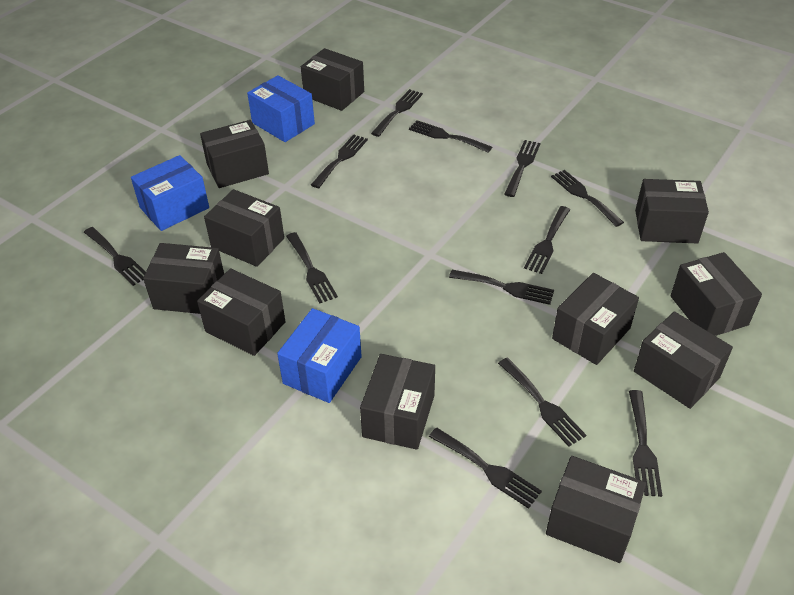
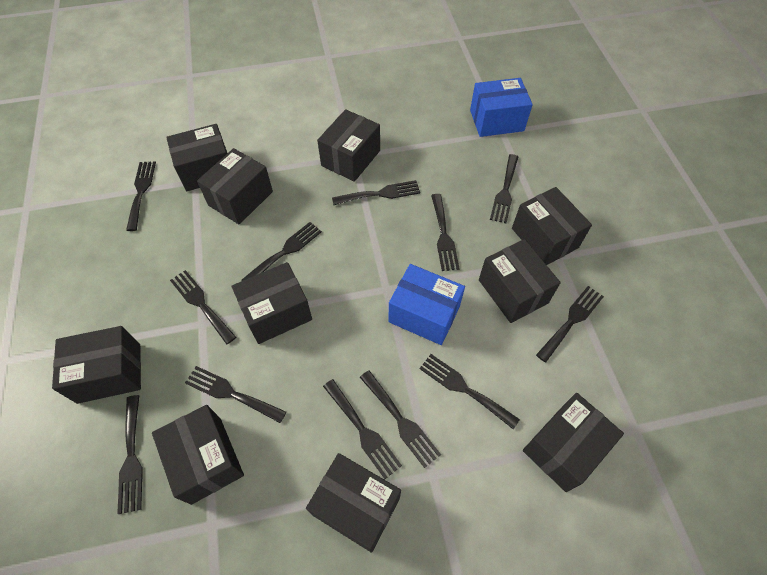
black box: [143,243,224,314] [197,268,286,356] [200,120,269,188] [204,189,284,267] [301,48,364,111] [360,354,435,450] [546,456,646,563] [552,273,639,365] [634,311,733,409] [635,179,709,244] [670,252,762,336] = 11 -> [52,326,141,404] [152,405,244,505] [166,124,227,191] [197,148,273,224] [232,262,312,344] [306,453,401,553] [317,109,380,182] [479,239,561,323] [512,187,592,265] [523,393,624,492] = 10
blue box: [131,155,209,231] [247,75,315,142] [277,308,362,403] = 3 -> [388,264,465,345] [470,78,533,137] = 2

